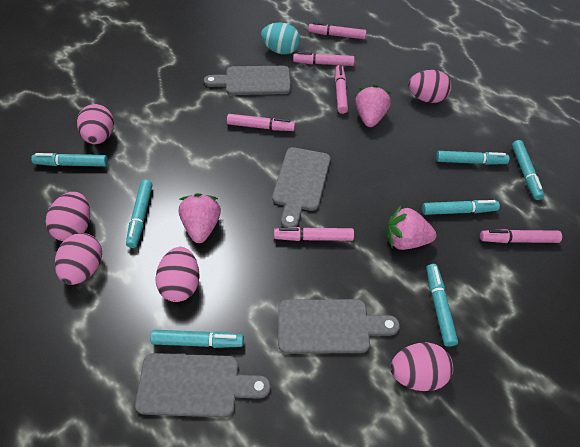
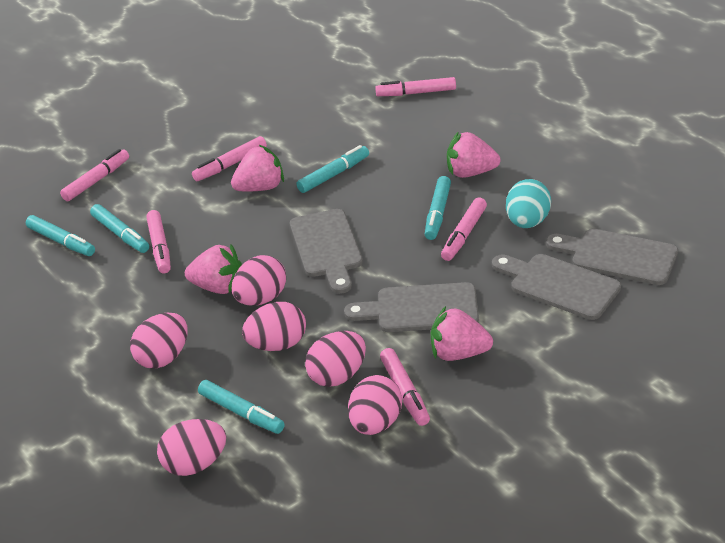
pink strawberry: [179,193,221,243] [355,85,391,127] [386,205,437,250] = 3 -> [185,244,242,294] [231,145,284,192] [431,306,493,361] [447,131,500,178] = 4
turquoise marker: [31,153,108,167] [126,179,152,248] [150,330,244,348] [422,200,500,215] [426,264,458,347] [436,151,510,165] [512,140,544,200] = 7 -> [26,215,95,256] [90,204,149,253] [198,380,285,434] [296,145,369,193] [425,176,451,240] = 5

